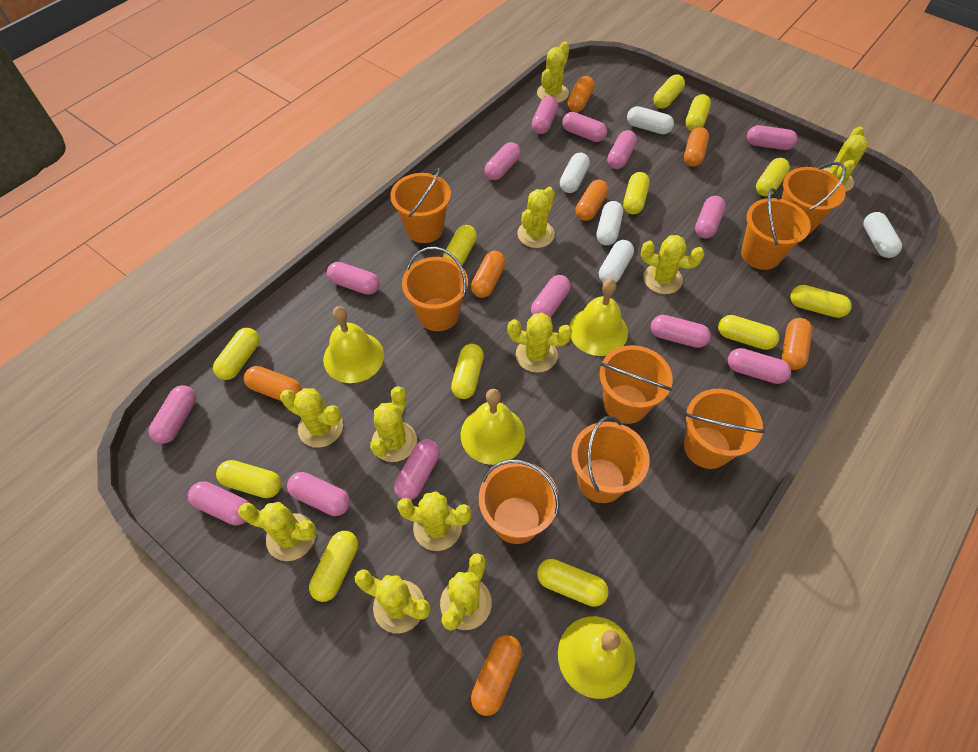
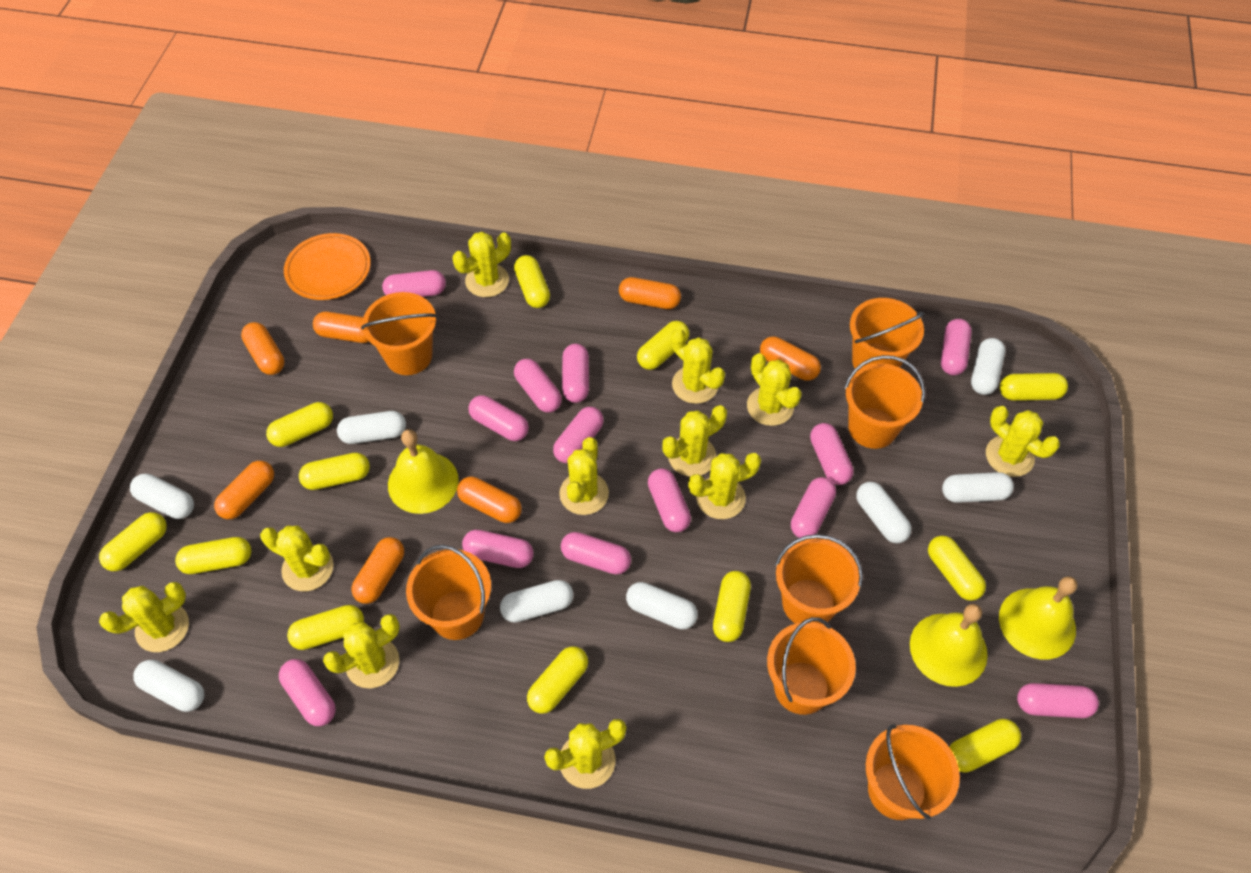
orange bucket: [390,168,451,243] [402,247,468,331] [479,459,560,544] [572,416,650,503] [600,345,673,424] [684,389,766,469] [741,188,811,270] [781,162,846,235] = 8 -> [361,292,438,375] [406,545,491,640] [767,617,856,715] [775,534,863,625] [844,355,925,449] [850,298,924,368] [866,725,960,820] = 7
orange plate: none = 0 -> [284,233,371,300] = 1
pink capsule: [149,385,196,444] [188,481,249,525] [287,472,350,516] [327,262,380,295] [394,440,440,500] [485,142,521,180] [531,275,571,318] [532,96,558,134] [562,112,607,142] [607,130,637,169] [651,315,711,348] [695,196,726,238] [728,348,791,384] [747,125,798,150] = 14 -> [279,659,336,726] [382,270,446,297] [462,530,534,568] [468,395,529,441] [514,359,562,413] [553,407,604,463] [561,532,631,575] [562,344,589,403] [648,468,691,532] [791,477,836,538] [810,423,854,485] [941,319,972,375] [1017,683,1099,718] = 13
white capsule: [560,153,590,193] [596,201,623,245] [599,240,634,283] [627,106,674,134] [863,212,902,258] = 5 -> [130,474,194,519] [133,660,204,712] [337,411,406,444] [500,580,574,623] [626,582,698,629] [856,482,912,543] [942,472,1014,503] [971,338,1005,395] = 8
yellow bell: [323,306,384,383] [461,389,525,465] [558,616,635,699] [569,279,628,356] = 4 -> [388,429,459,514] [910,604,988,687] [999,576,1077,659] = 3

